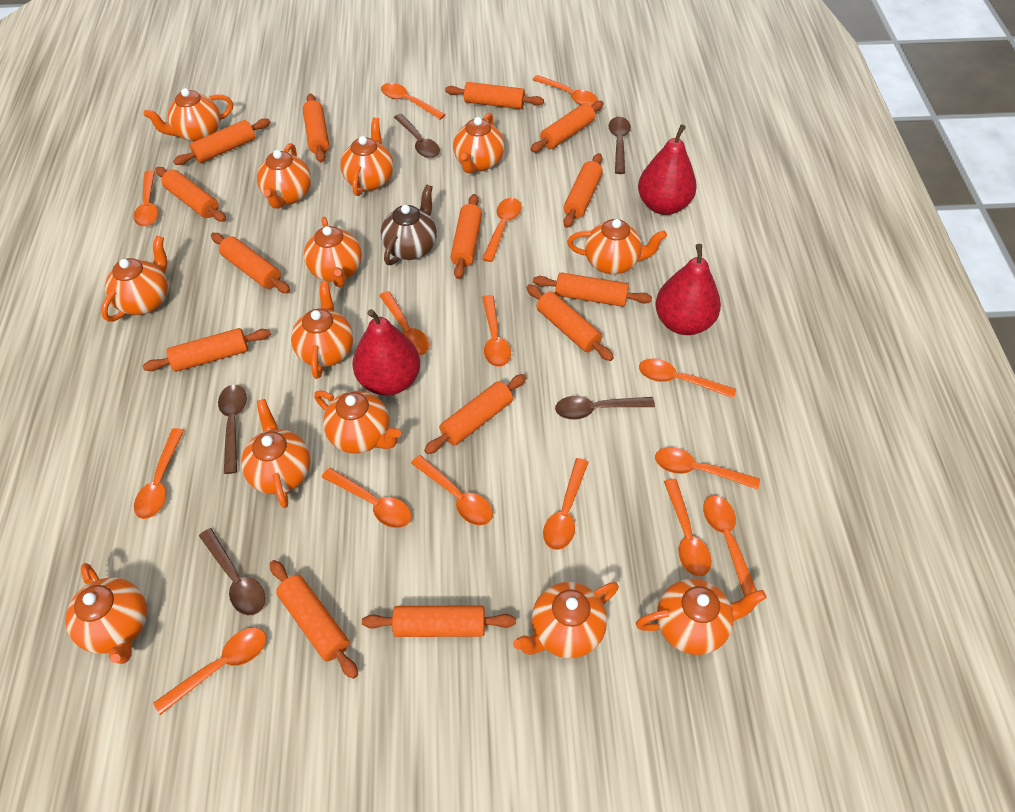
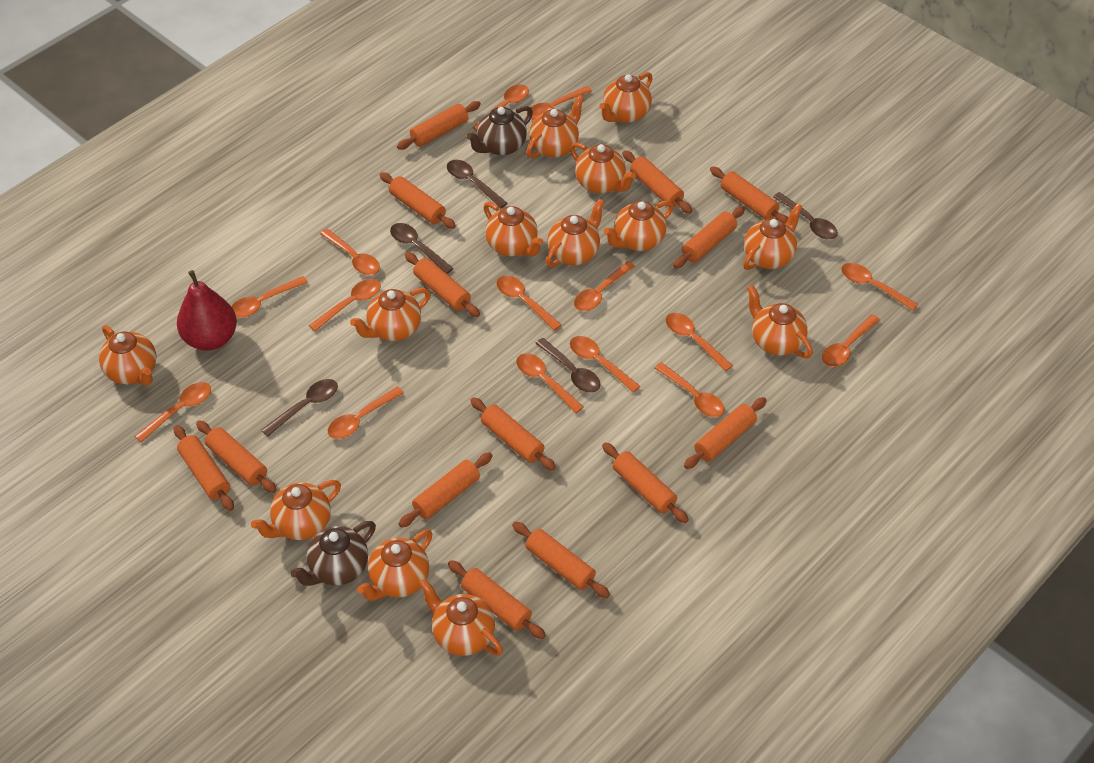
brown teapot: [381,184,437,265] = 1 -> [290,521,376,586] [466,106,533,156] = 2
red pear: [353,309,420,395] [638,124,697,215] [655,244,721,335] = 3 -> [177,270,237,351] = 1

